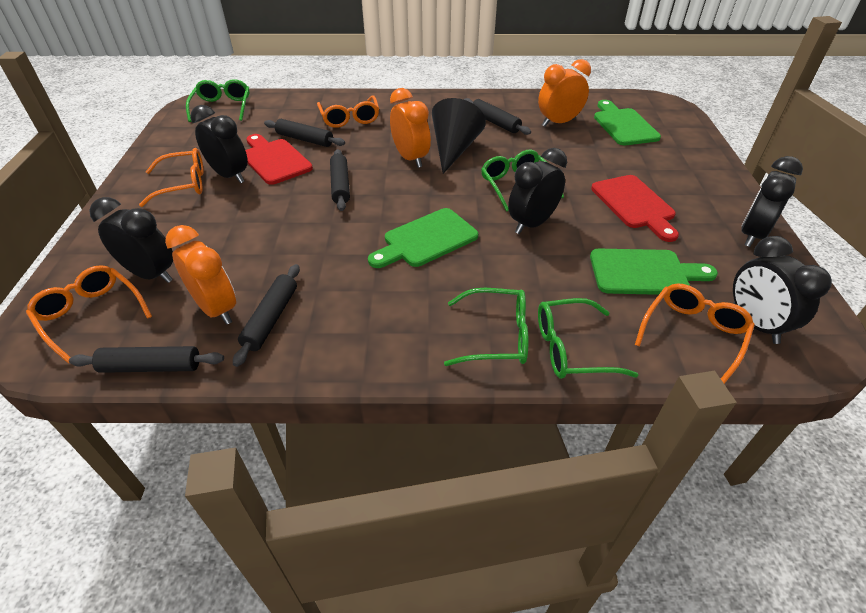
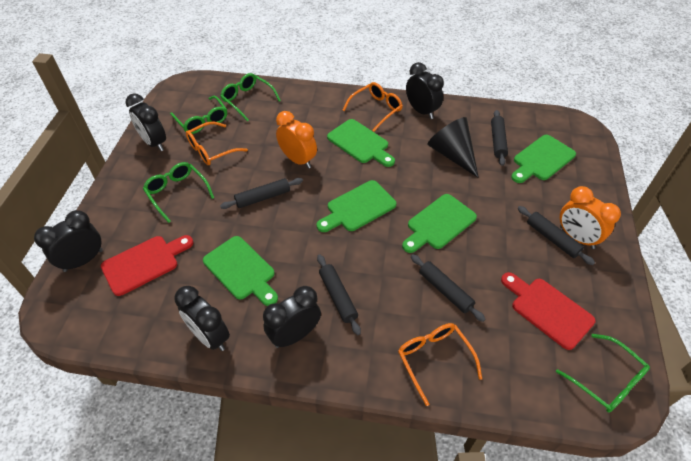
green cutting board: [368,208,478,268] [590,249,718,295] [594,100,661,145] = 3 -> [203,236,278,306] [317,180,397,232] [327,119,395,167] [402,194,477,253] [511,135,576,183] = 5
orange clock: [165,225,236,325] [390,88,431,168] [538,59,591,127] = 3 -> [276,111,317,168] [560,186,621,249] = 2
orange glasses: [26,265,152,364] [139,148,204,207] [317,95,379,128] [635,284,755,384] = 4 -> [186,121,248,165] [343,82,403,131] [398,323,482,406] = 3

